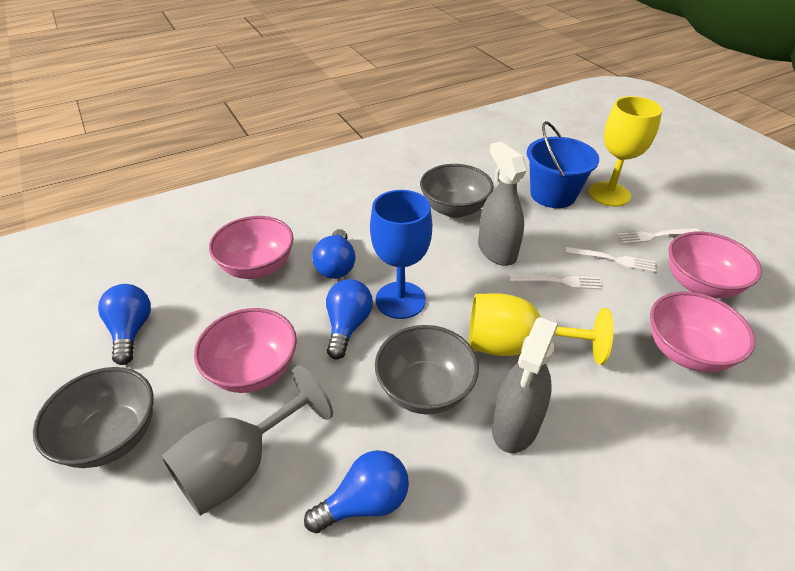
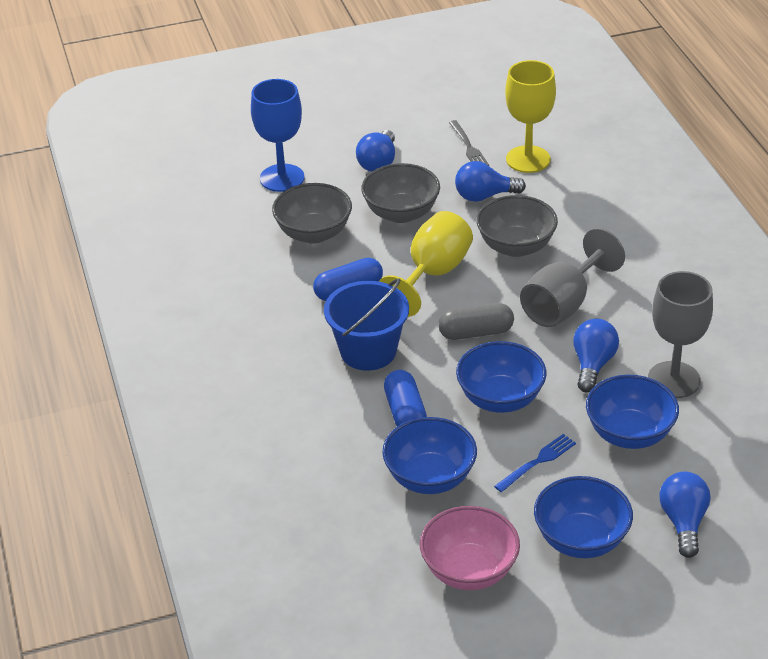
blue bowl: none = 0 -> [382,417,477,494] [456,341,546,413] [534,476,633,558] [586,375,679,449] = 4
blue capsule: none = 0 -> [313,258,383,301] [384,370,427,426] = 2
blue fork: none = 0 -> [494,434,576,492] = 1
grey capsule: none = 0 -> [438,303,514,340] = 1
grey fork: none = 0 -> [449,120,489,166] = 1
grey goblet: [161,365,333,516] = 1 -> [520,228,625,327] [648,271,713,398] = 2
grey spray bottle: [478,141,527,266] [492,317,558,453] = 2 -> none = 0
pink bowl: [194,308,297,393] [209,216,294,279] [650,292,755,372] [669,231,762,298] = 4 -> [420,506,520,590] = 1
white fork: [509,275,602,289] [565,247,656,272] [617,228,700,244] = 3 -> none = 0

